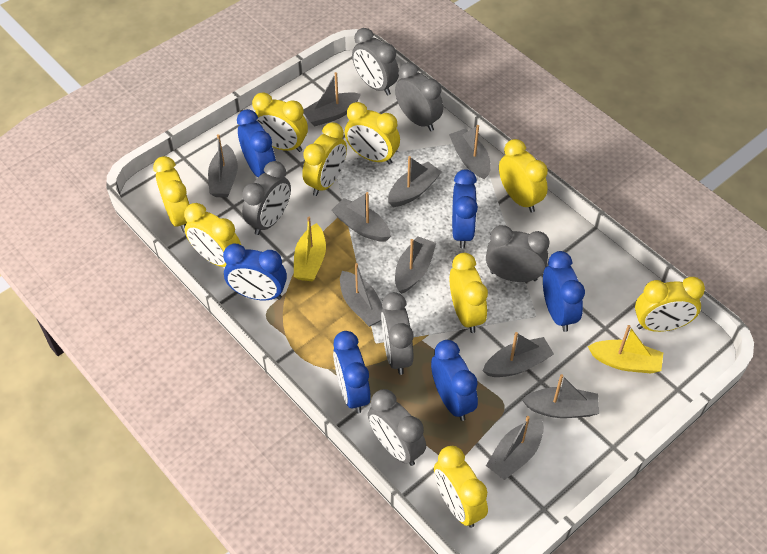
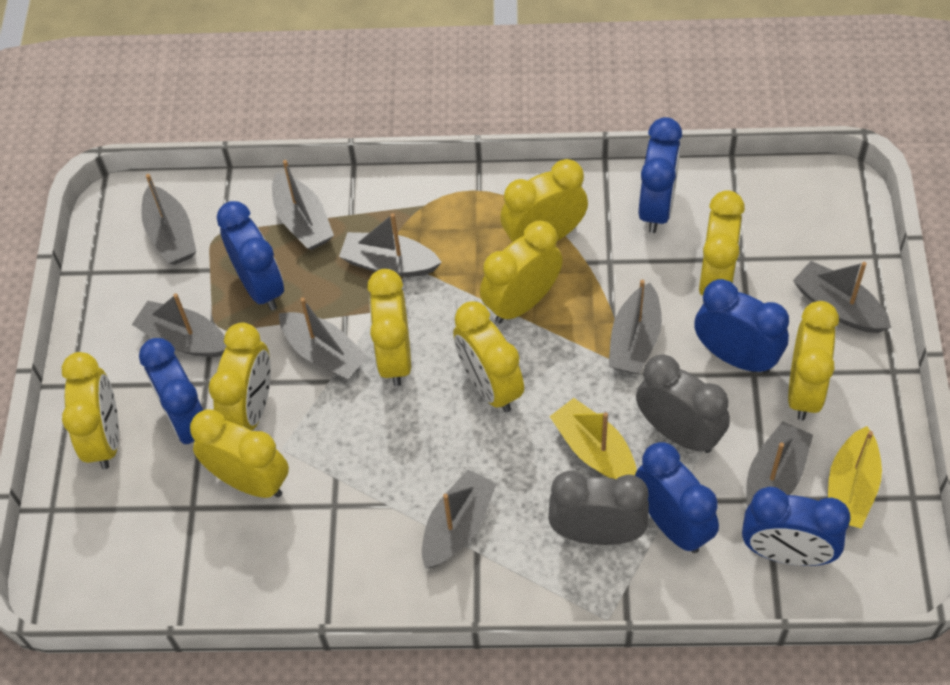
grey boat: [208,134,238,197] [303,72,361,126] [331,192,391,242] [340,263,383,327] [388,156,441,207] [395,236,436,294] [449,125,491,179] [483,332,554,377] [486,416,544,480] [522,374,599,418] = 10 -> [132,293,227,357] [142,174,196,265] [272,160,334,250] [279,298,368,380] [339,213,442,277] [422,469,497,568] [608,280,662,374] [746,421,813,506] [793,261,891,333] = 9
grey clock: [242,161,291,235] [352,28,399,96] [368,389,426,466] [381,292,414,375] [395,62,443,131] [486,225,549,282] = 6 -> [548,471,649,545] [636,355,730,453] = 2

